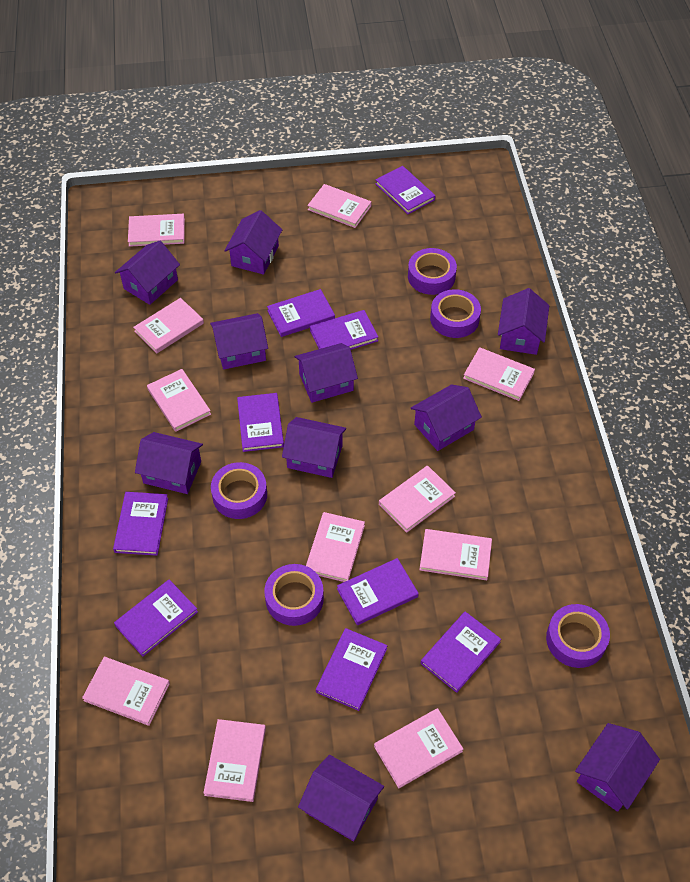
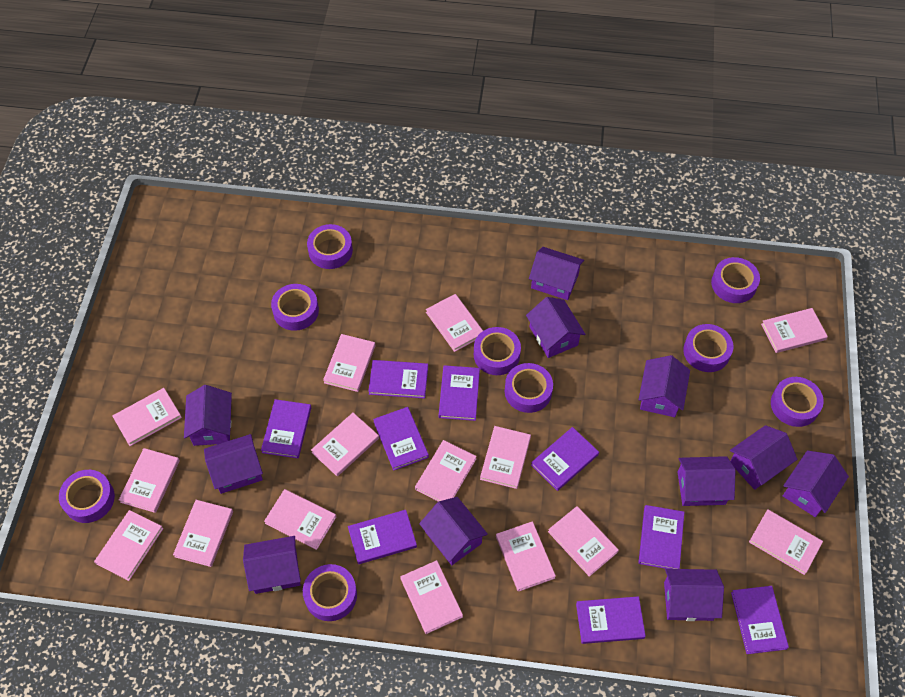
pink book: [82,657,170,726] [128,214,185,247] [133,298,204,353] [147,369,211,432] [203,719,266,802] [306,512,365,582] [307,184,372,228] [374,708,463,788] [379,465,456,533] [419,529,492,580] [463,347,535,401] = 11 -> [94,510,163,581] [112,388,182,446] [119,448,180,513] [173,500,233,567] [264,489,336,550] [311,413,379,476] [323,334,375,392] [400,560,463,634] [415,440,477,502] [426,294,483,352] [480,426,531,489] [496,521,556,592] [548,506,619,577] [749,510,823,575] [761,308,828,353] = 15
purple house: [115,241,180,305] [135,432,203,494] [210,313,268,369] [224,210,282,275] [282,417,346,478] [295,343,358,403] [298,755,384,841] [411,384,482,451] [498,288,549,355] [575,723,660,812] = 10 -> [184,385,232,446] [204,434,263,494] [243,536,301,594] [419,497,488,565] [526,297,585,358] [529,247,584,300] [638,355,690,417] [664,569,724,621] [678,456,736,506] [730,425,797,490] [783,450,849,517] = 11
purple tape: [211,462,267,519] [264,564,324,626] [408,248,457,295] [430,289,481,338] [546,604,610,668] = 5 -> [59,470,115,523] [271,284,319,331] [303,564,357,621] [307,224,353,269] [474,327,521,375] [505,363,553,413] [683,324,733,372] [711,257,760,303] [771,377,824,427] = 9

